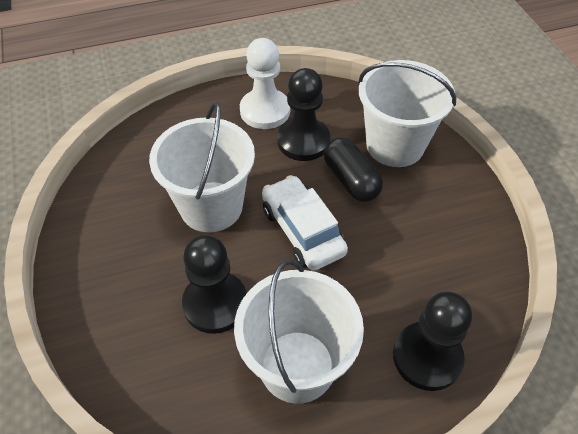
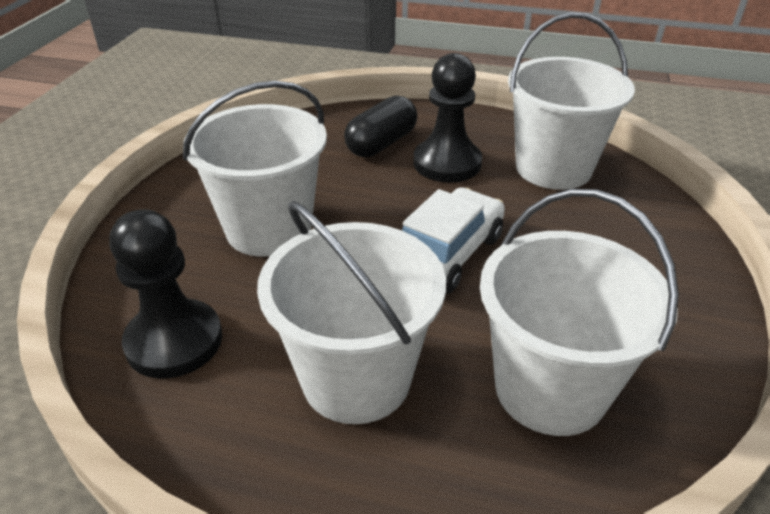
black pawn: [182,235,247,334] [277,68,330,161] [393,291,472,391] = 3 -> [109,209,222,379] [414,53,482,182] = 2
white bucket: [149,101,255,232] [234,259,364,404] [358,60,456,167] = 3 -> [183,81,327,257] [257,201,446,424] [480,189,679,436] [508,13,635,190] = 4
white pawn: [240,38,290,129] = 1 -> none = 0

